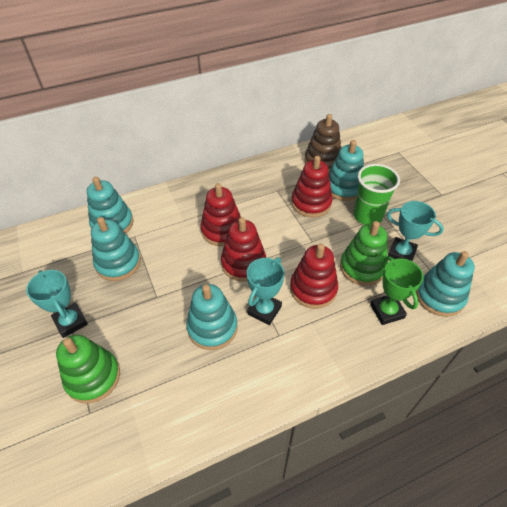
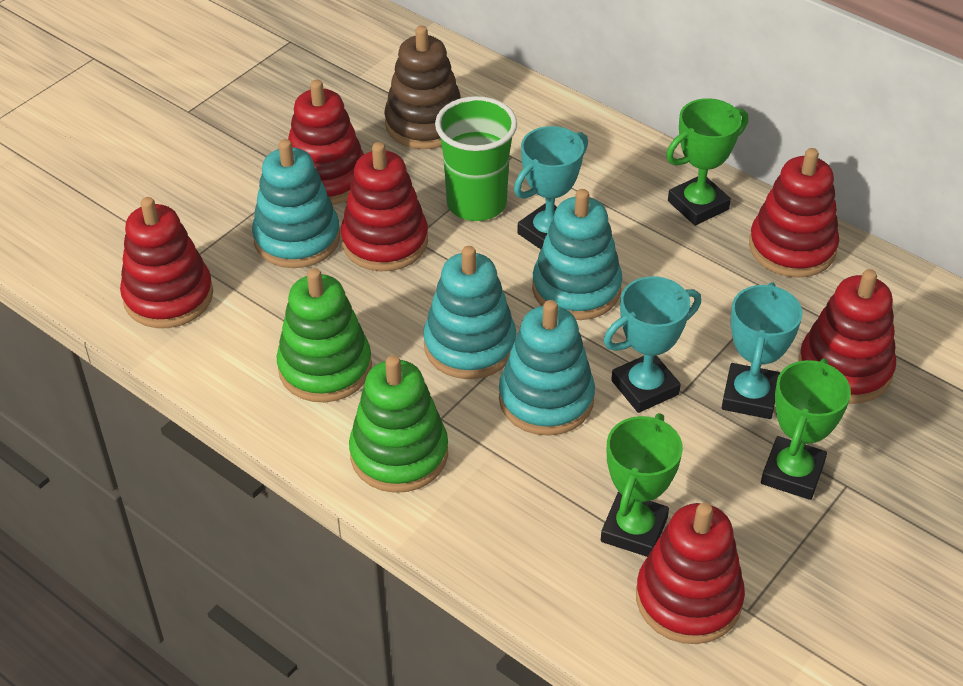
green trophy: [370,256,423,325] = 1 -> [601,413,683,557] [666,98,748,226] [761,358,851,500] = 3
red stacking toy: [201,183,241,246] [221,217,266,282] [290,243,338,309] [291,156,333,217] = 4 -> [120,197,213,328] [288,80,364,205] [341,142,428,271] [636,503,745,644] [749,148,839,278] [798,269,896,404] = 6
turquoise stacking toy: [87,177,134,234] [91,217,141,281] [186,284,237,350] [329,140,364,201] [416,251,475,317] = 5 -> [252,139,340,268] [423,246,516,379] [499,300,595,436] [532,189,623,320] = 4

